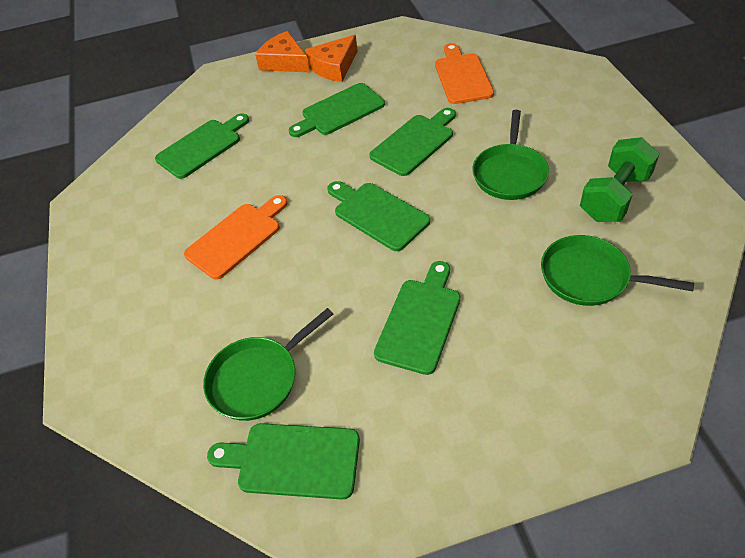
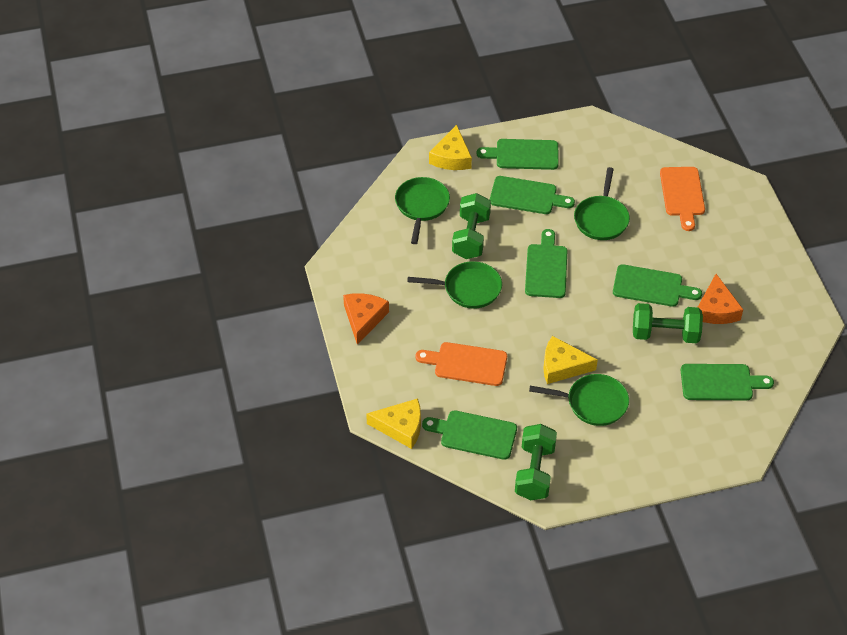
green dumbbell: [580,137,659,222] = 1 -> [452,193,491,259] [515,424,557,500] [633,303,703,343] = 3
green pan: [203,308,333,421] [472,110,549,200] [541,235,694,306] = 3 -> [395,177,450,244] [407,261,502,309] [529,374,629,426] [574,167,630,240] = 4
yellow cheese: none = 0 -> [366,398,421,449] [429,125,472,170] [543,336,598,384] = 3

